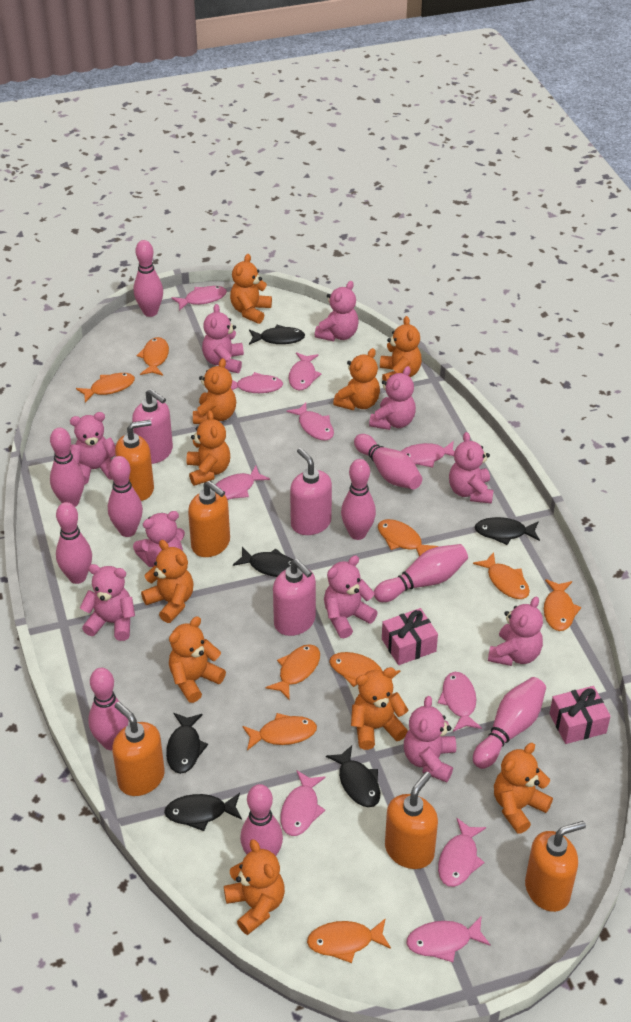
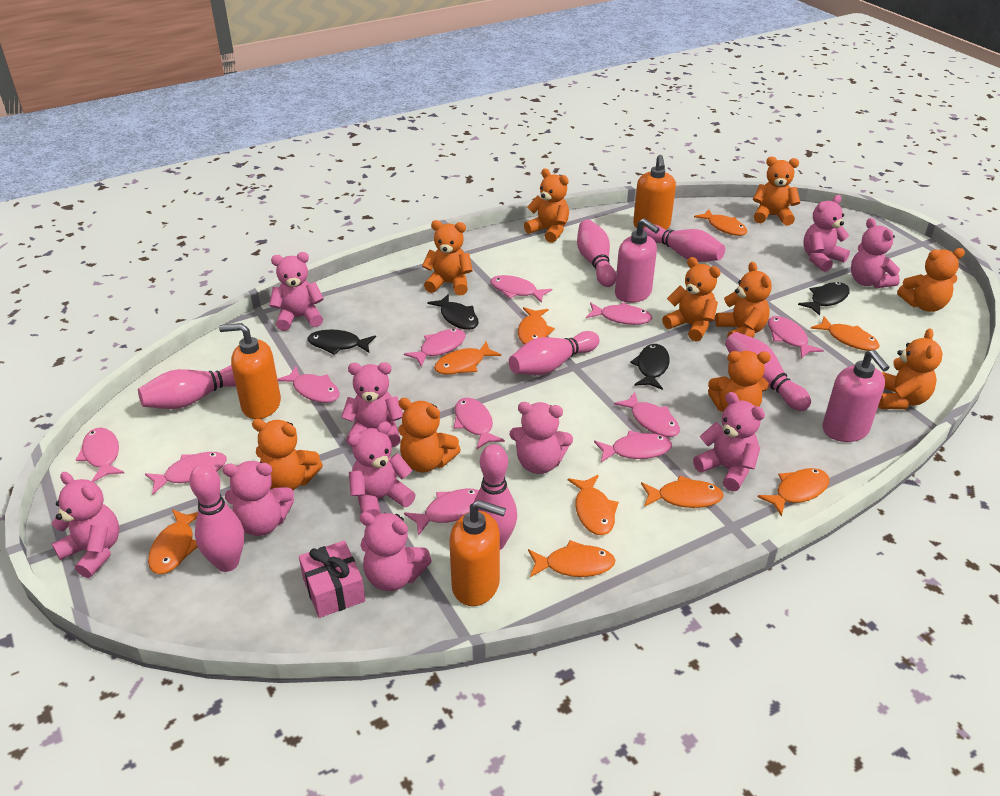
black fish: [164,793,242,831] [166,713,208,774] [233,547,293,577] [249,325,305,345] [326,745,380,807] [475,517,540,545] = 6 -> [308,330,376,355] [427,294,479,330] [630,344,670,390] [798,282,850,316] = 4
orange soap dispenser: [112,702,165,796] [115,420,154,501] [188,481,230,557] [385,772,438,869] [525,821,586,912] = 5 -> [219,323,281,419] [449,500,506,606] [633,155,676,230] = 3
pink bowling pin: [50,428,84,507] [56,502,92,584] [88,668,129,750] [108,456,143,537] [134,240,163,317] [240,784,283,856] [341,459,376,540] [354,434,422,489] [374,544,468,602] [473,677,546,769] = 10 -> [138,365,236,409] [189,464,244,572] [474,444,517,550] [509,331,599,375] [577,219,616,287] [643,225,725,262] [725,332,811,411] = 7
pink fish: [172,286,227,311] [215,466,270,500] [230,372,283,393] [281,770,326,836] [287,402,334,441] [289,352,322,390] [401,441,455,468] [407,916,491,962] [438,672,482,732] [438,818,486,887] = 10 -> [76,428,124,482] [145,452,227,495] [278,366,340,403] [404,329,466,367] [404,489,479,536] [454,398,505,450] [490,275,552,303] [586,302,652,325] [594,431,672,463] [614,392,680,437] [768,316,824,358] = 11
pink gift: [382,608,438,665] [549,686,611,744] = 2 -> [299,540,365,618] = 1
pink soap dispenser: [132,389,173,464] [273,559,316,636] [290,448,332,535] = 3 -> [615,218,660,303] [822,350,889,442] = 2

